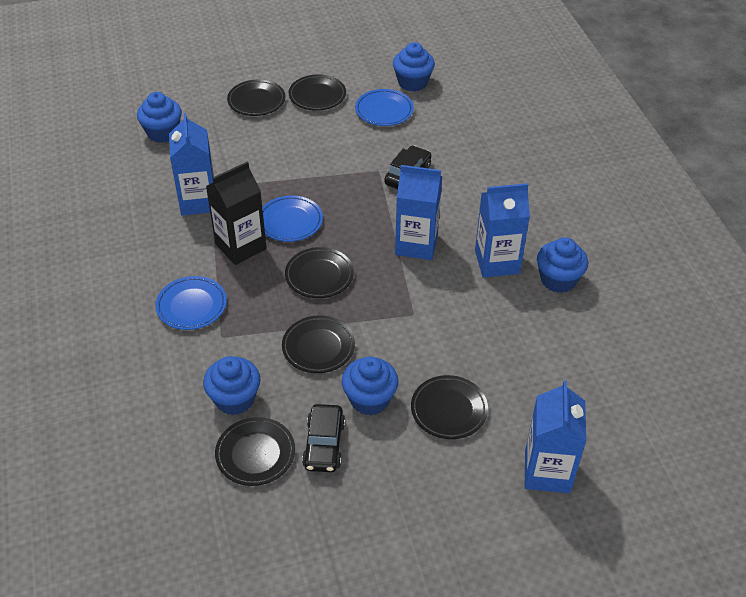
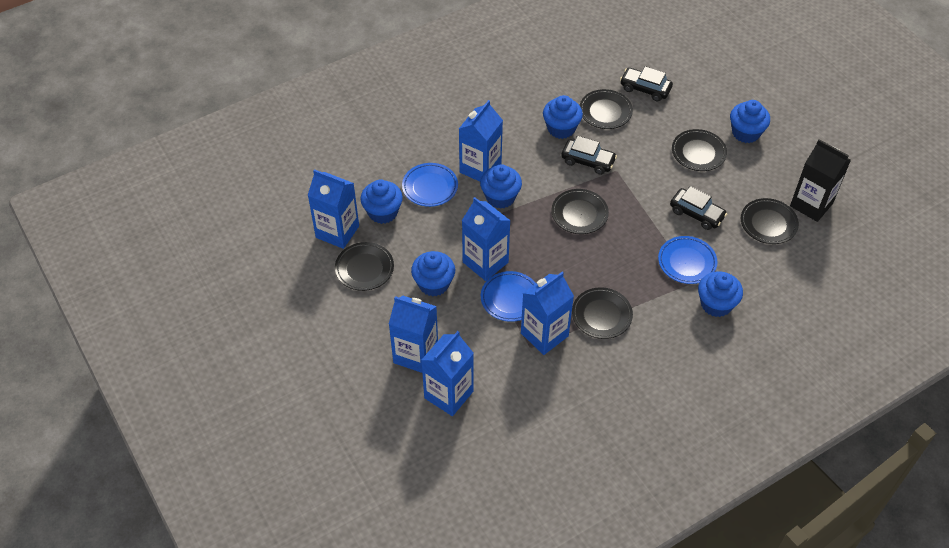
black car: [302,404,345,472] [384,146,431,189] = 2 -> [561,136,617,175] [620,66,673,101] [670,186,727,230] = 3
blue carton: [169,113,214,216] [395,165,442,260] [475,183,530,278] [525,380,587,493] = 4 -> [308,169,359,249] [389,296,438,373] [422,331,474,416] [459,100,503,182] [462,197,511,281] [521,272,574,355] = 6
blue cupcake: [137,92,182,143] [203,356,260,415] [342,356,399,415] [393,42,435,92] [537,237,588,293] = 5 -> [360,180,403,224] [411,251,455,297] [480,164,522,209] [543,95,583,139] [698,271,743,317] [730,100,770,143] = 6

